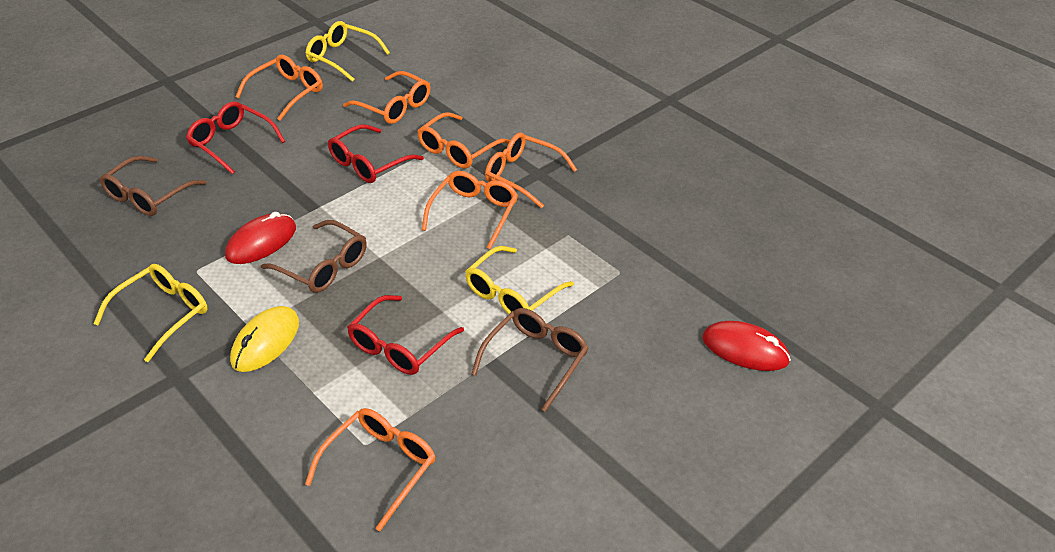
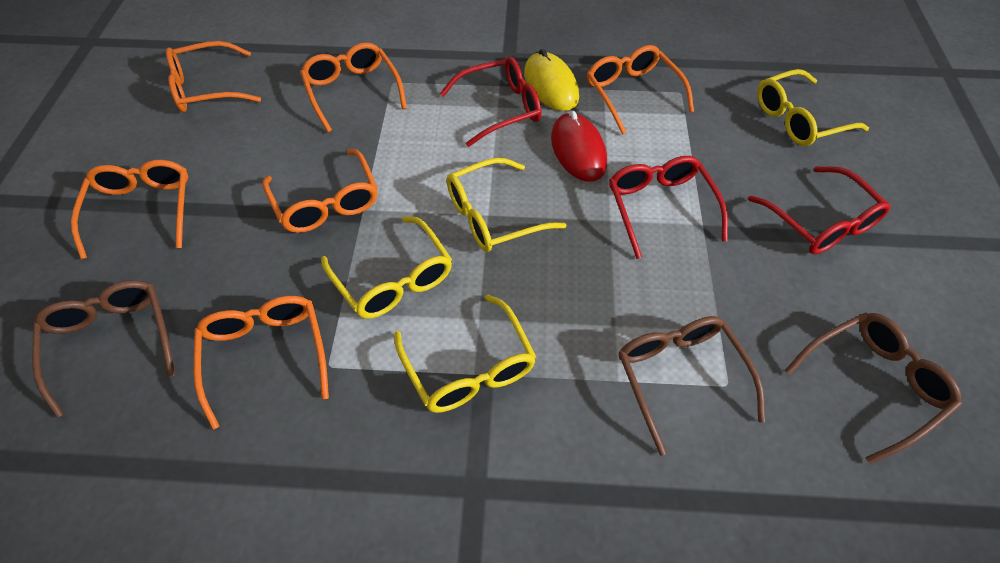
red mouse: [225,212,296,264] [703,321,791,371] = 2 -> [551,111,607,182] = 1
yellow glasses: [94,264,208,362] [306,21,390,82] [465,246,574,314] = 3 -> [321,216,452,319] [394,295,536,413] [447,158,566,252] [757,69,869,146] = 4

